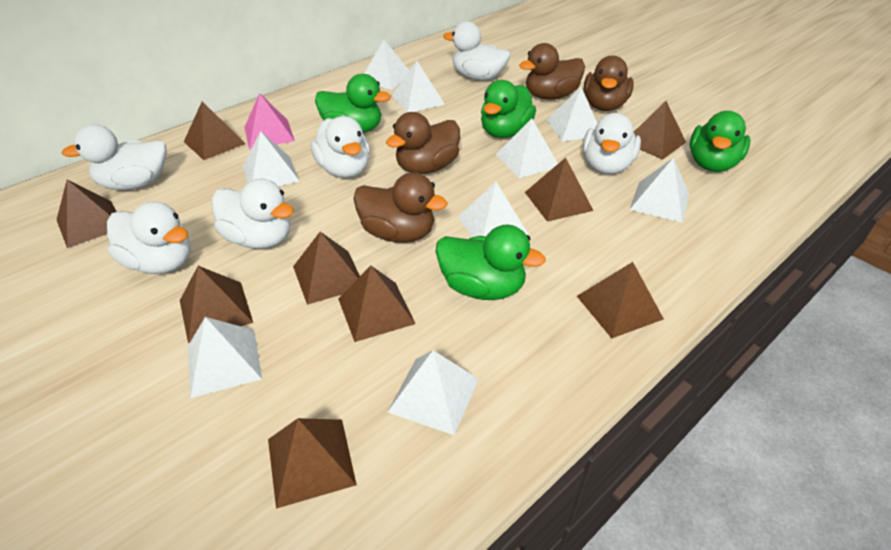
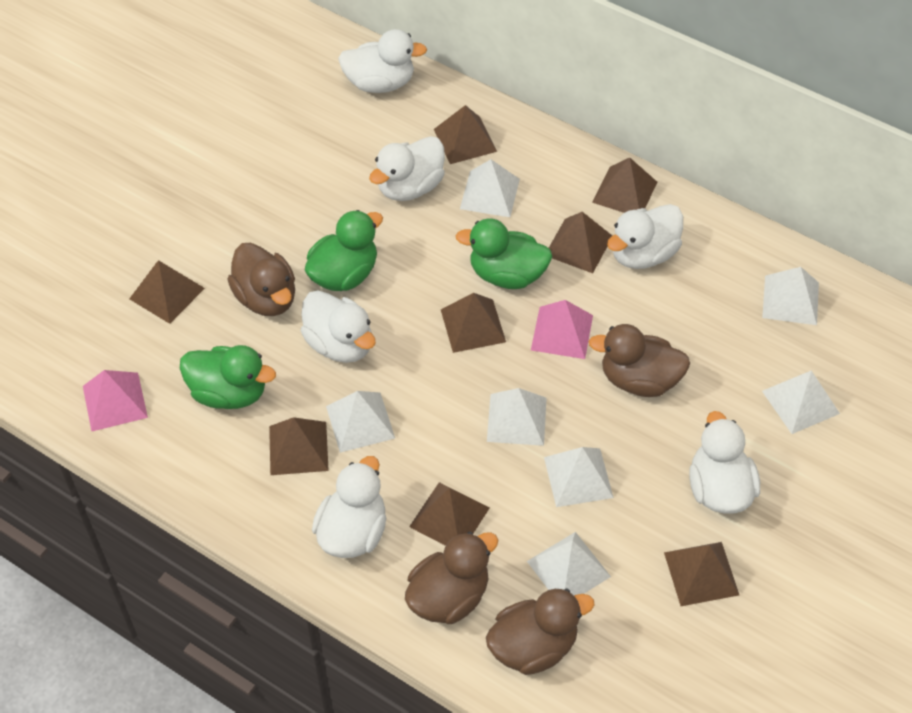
brown pyramid: [56,180,116,248] [180,266,253,343] [184,102,246,160] [268,418,357,509] [293,232,360,305] [338,266,415,342] [525,157,594,222] [577,262,664,338] [634,101,686,160] = 9 -> [129,260,205,324] [269,417,329,475] [409,482,489,546] [434,105,497,164] [441,293,506,353] [549,212,612,273] [592,157,657,213] [664,542,739,606] = 8
green duck: [315,74,391,133] [435,225,546,300] [481,80,536,138] [690,111,750,172] = 4 -> [180,345,276,409] [305,210,383,291] [455,218,552,289] = 3
pink pyramid: [244,93,295,149] = 1 -> [83,370,148,432] [531,300,593,359] = 2
white pyramid: [188,317,262,398] [243,131,300,186] [364,40,409,90] [388,350,479,435] [392,61,445,112] [458,182,529,237] [496,118,558,178] [546,87,597,141] [629,158,689,223] = 9 -> [326,391,395,453] [460,159,520,217] [487,388,547,446] [527,532,611,595] [544,447,614,507] [762,267,819,325] [762,370,840,434] = 7

